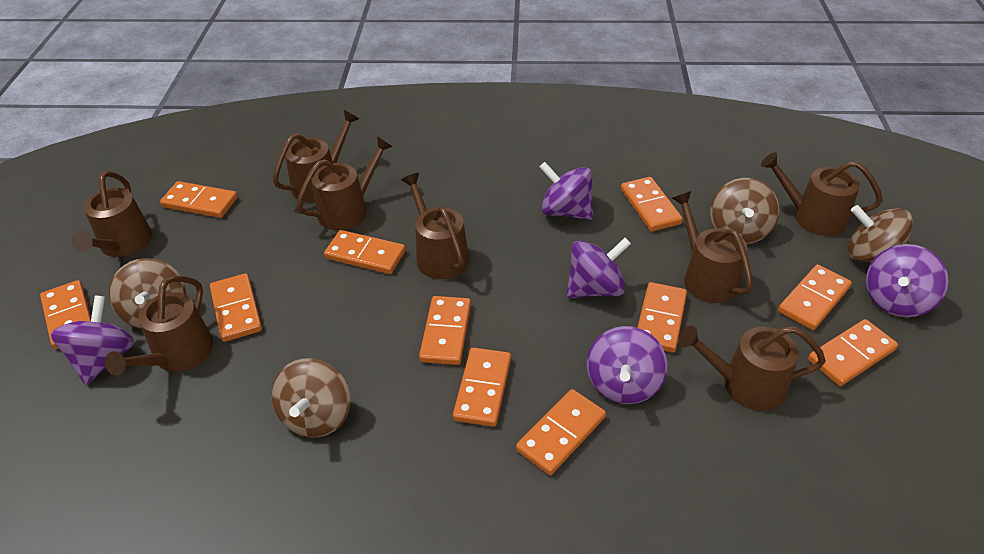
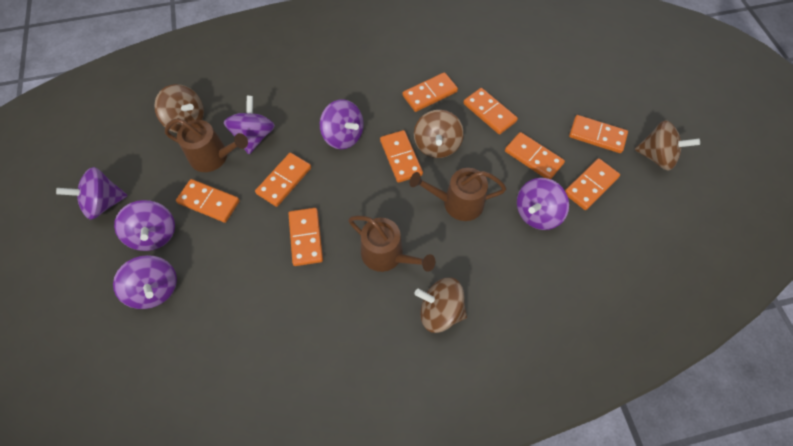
brown watering can: [71,171,152,257] [105,276,213,376] [273,110,359,203] [296,136,393,230] [401,173,469,279] [672,191,753,303] [678,326,826,411] [761,152,883,236] = 8 -> [165,118,248,172] [348,215,435,272] [409,168,506,221] = 3
orange domino: [40,280,91,349] [160,181,238,218] [210,273,262,342] [324,230,406,274] [419,296,471,365] [453,348,511,427] [516,389,606,475] [621,177,683,231] [637,282,687,352] [778,264,852,330] [808,319,898,386] = 11 -> [176,179,240,223] [255,153,311,207] [288,208,323,266] [380,130,423,183] [403,72,458,112] [463,88,518,134] [505,132,565,179] [565,158,620,210] [569,115,628,153] = 9
purple spinning top: [50,295,134,385] [539,162,593,220] [566,238,631,298] [587,326,668,404] [866,244,949,317] = 5 -> [56,167,128,220] [113,255,177,309] [114,200,175,251] [224,96,275,154] [320,99,364,149] [517,178,569,230] = 6

